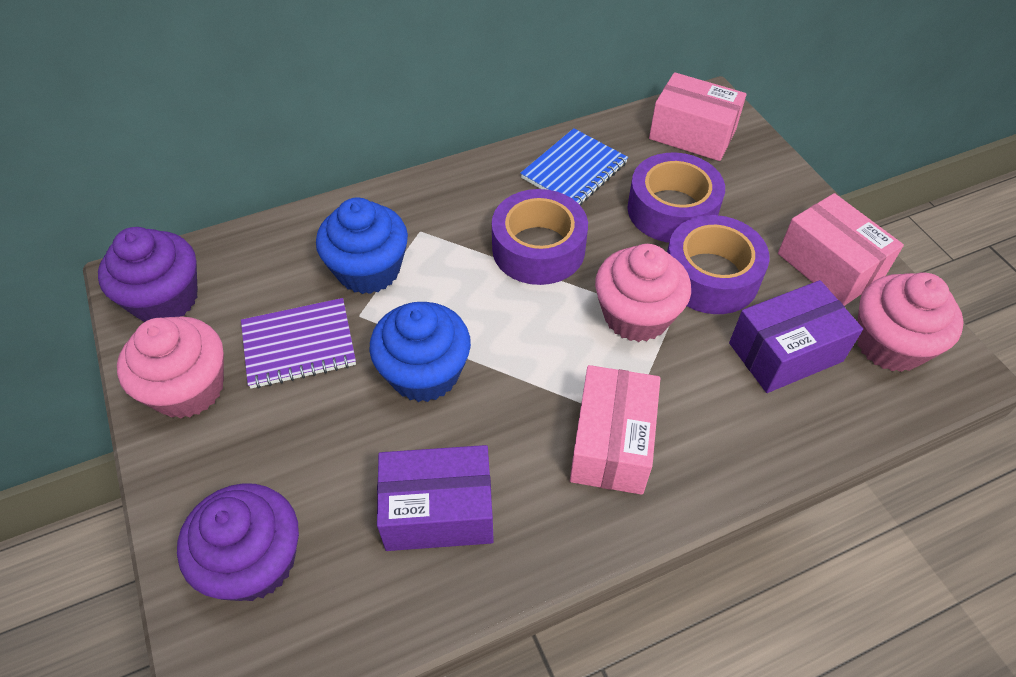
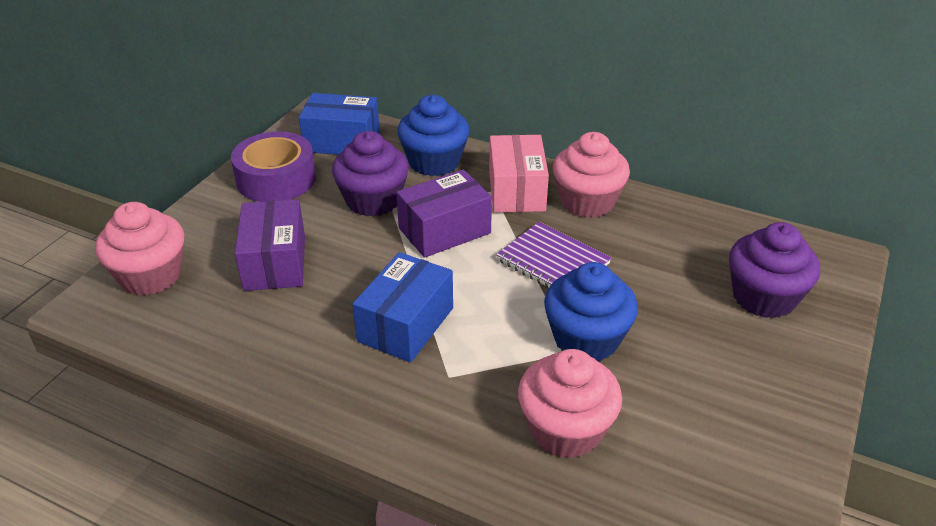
blue box: none = 0 -> [299,93,380,155] [353,252,453,362] = 2
blue notebook: [520,128,628,206] = 1 -> none = 0
pink box: [570,365,660,495] [649,72,747,161] [778,193,904,306] = 3 -> [489,135,549,213] = 1
purple tape: [492,189,588,285] [627,153,725,243] [667,215,769,314] = 3 -> [231,132,316,202] = 1

